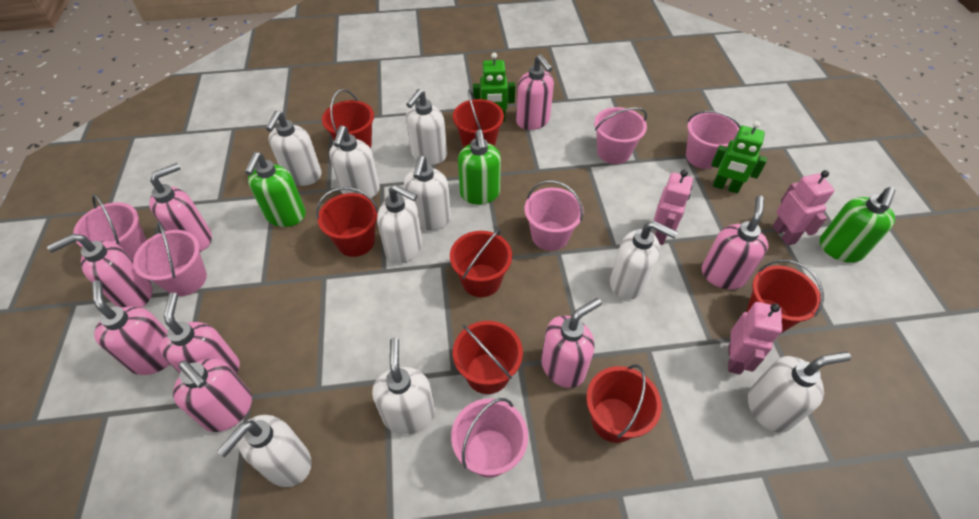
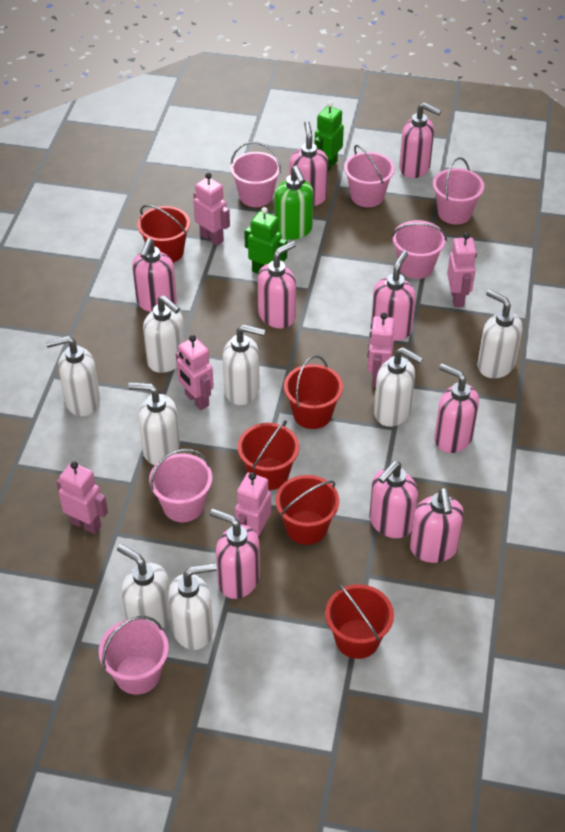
green soap dispenser: [245,152,306,227] [458,129,501,205] [820,187,896,263] = 3 -> [274,166,313,240] = 1
pink robot: [653,170,693,245] [728,302,782,374] [773,170,835,246] = 3 -> [56,461,108,534] [176,335,214,410] [193,173,230,246] [235,472,271,536] [367,313,395,387] [447,233,477,307] = 6
pink soap dispenser: [47,234,153,308] [92,280,170,375] [149,163,212,252] [160,293,240,374] [173,359,252,432] [516,54,554,130] [541,298,602,388] [702,196,768,290] = 8 -> [132,238,177,312] [210,509,260,599] [258,241,296,328] [289,121,328,206] [369,461,418,538] [371,251,416,341] [399,102,442,178] [410,488,464,563] [434,363,479,453] = 9
red bucket: [316,187,378,257] [322,89,374,148] [450,229,512,297] [453,89,504,148] [453,321,523,394] [586,364,662,443] [747,259,824,333] = 7 -> [137,205,190,263] [238,420,299,490] [275,475,339,545] [284,355,343,429] [325,584,394,659] = 5
white soap dispenser: [217,415,312,487] [266,111,321,186] [329,125,380,198] [372,338,435,434] [377,184,422,264] [404,156,451,230] [406,89,447,165] [610,221,678,300] [748,352,851,433] = 9 -> [46,336,100,416] [117,544,171,629] [128,383,180,465] [143,295,185,373] [168,563,217,650] [222,325,265,405] [374,347,423,427] [478,289,522,378] = 8

